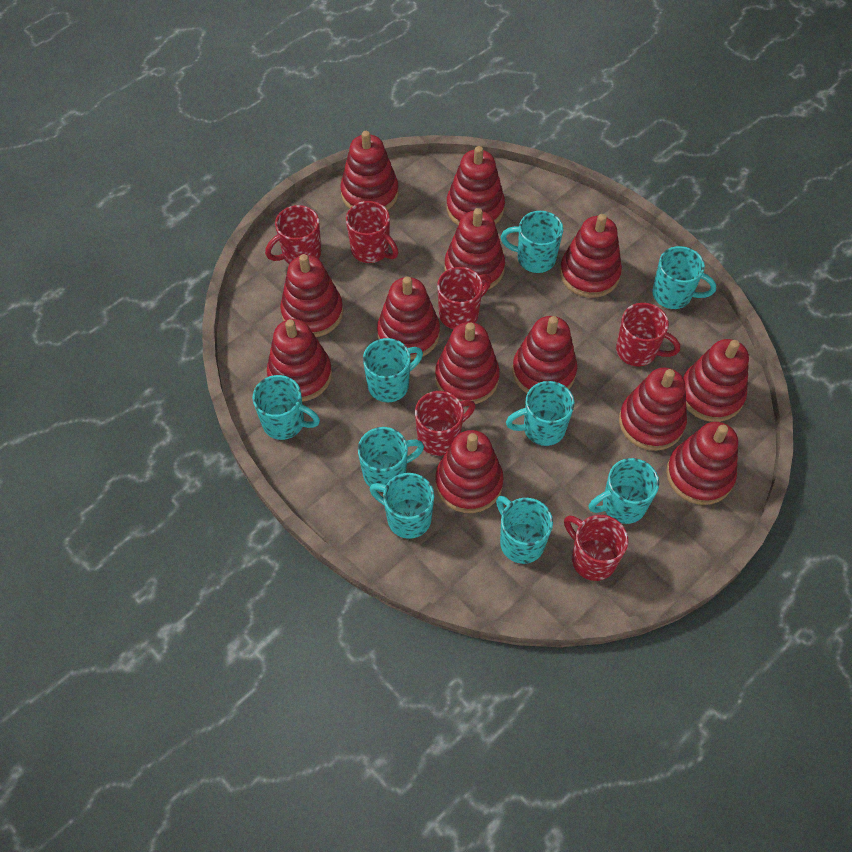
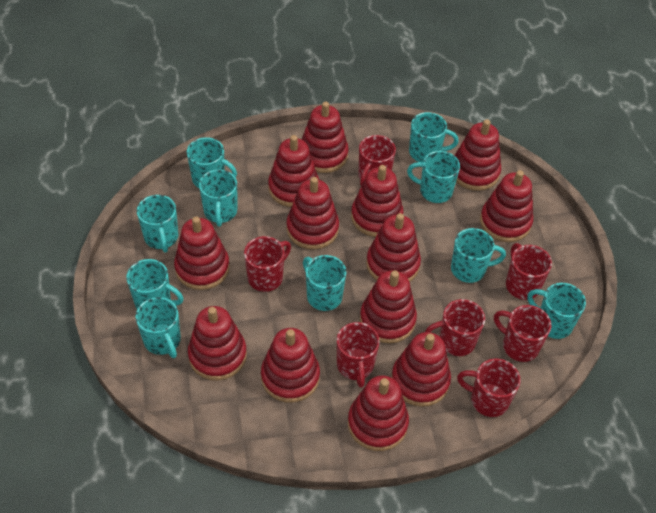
red mug: [265,205,321,264] [346,201,398,263] [415,391,475,456] [437,267,491,329] [564,515,628,581] [616,303,680,366] = 6 -> [244,236,291,292] [337,322,380,388] [359,135,396,186] [425,299,485,356] [457,358,521,417] [494,305,551,362] [506,243,552,300] = 7
turquoise mug: [252,375,320,440] [358,427,424,492] [363,338,423,402] [370,473,434,539] [496,496,553,564] [501,211,563,273] [506,381,574,446] [588,458,659,524] [652,246,716,309] = 9 -> [126,259,184,309] [135,297,181,358] [137,195,178,253] [187,137,237,188] [199,169,237,227] [303,255,346,311] [407,151,460,203] [409,112,459,162] [451,228,506,283] [527,283,586,339] = 10

